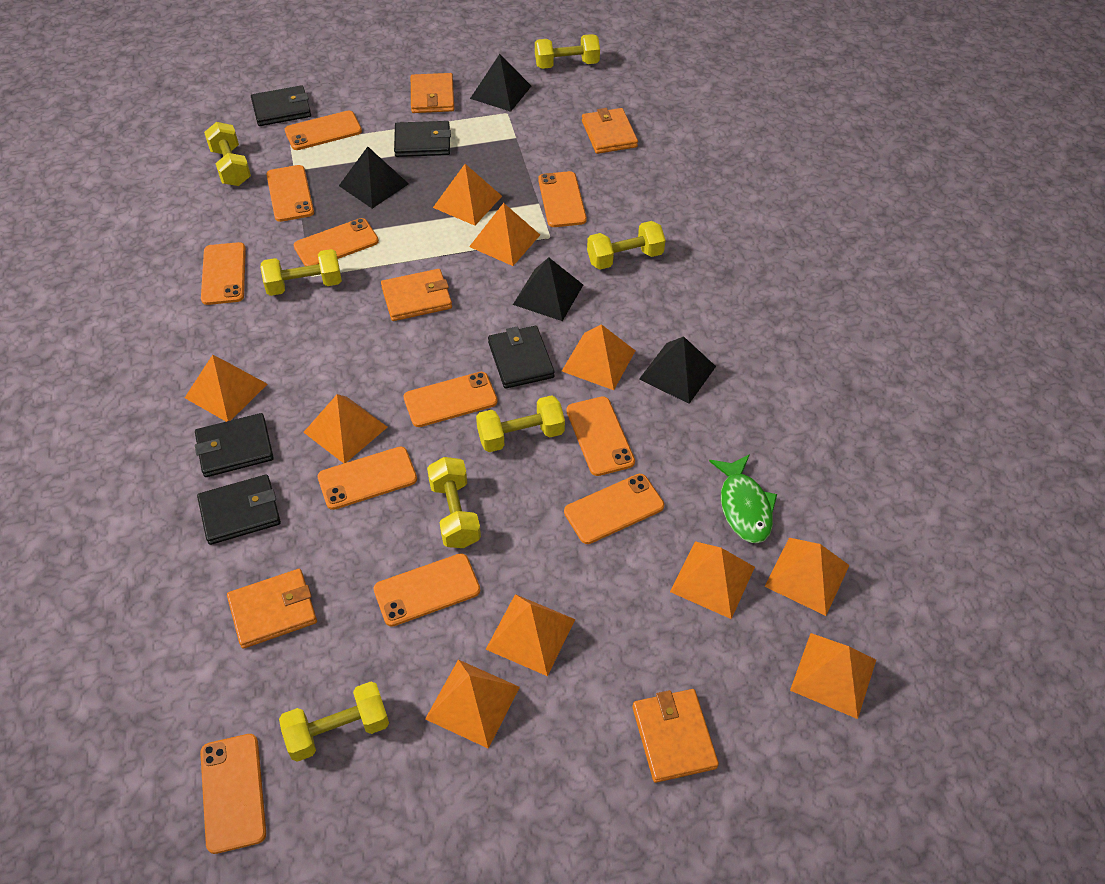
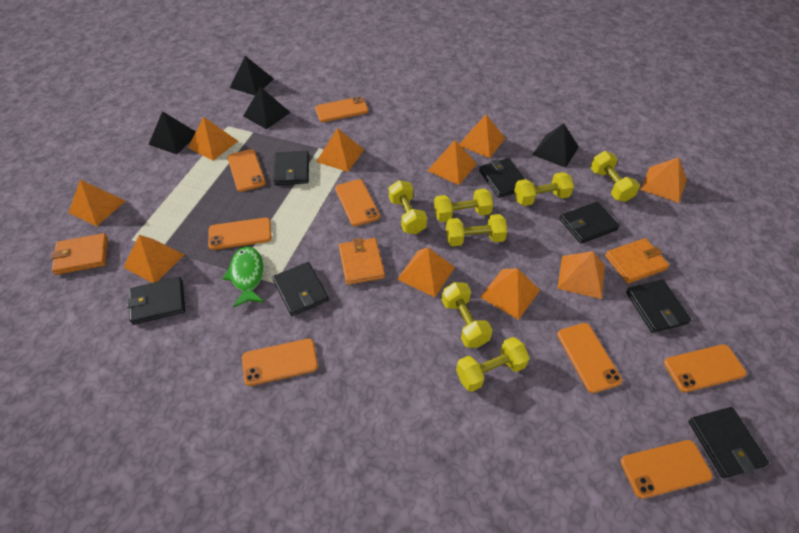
black wallet: [195,413,274,477] [197,474,281,545] [251,85,311,126] [394,121,451,157] [488,326,555,389] = 5 -> [127,277,185,325] [272,262,329,316] [273,151,309,185] [479,158,525,198] [560,202,620,244] [626,279,691,333] [688,407,769,478] = 7
orange phone: [200,734,266,854] [201,242,246,305] [266,165,314,222] [285,110,362,150] [294,218,379,266] [318,447,417,510] [374,553,480,627] [404,372,498,427] [538,171,587,227] [564,474,664,544] [567,396,635,476] = 11 -> [208,218,272,250] [227,149,266,192] [242,339,318,386] [315,97,368,122] [335,179,380,226] [557,323,622,393] [620,440,713,499] [664,344,746,392] = 8
orange wallet: [227,569,317,649] [381,269,452,321] [411,73,454,113] [582,108,638,154] [632,689,719,783] = 5 -> [51,233,108,275] [339,238,385,285] [605,238,670,284] = 3

